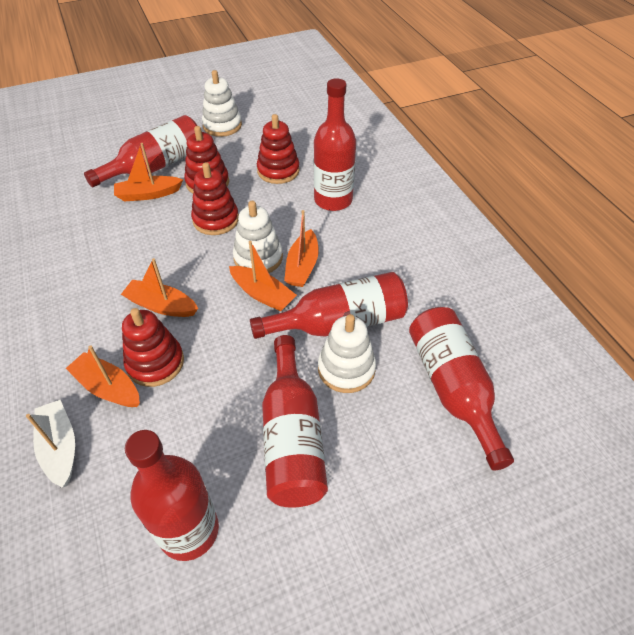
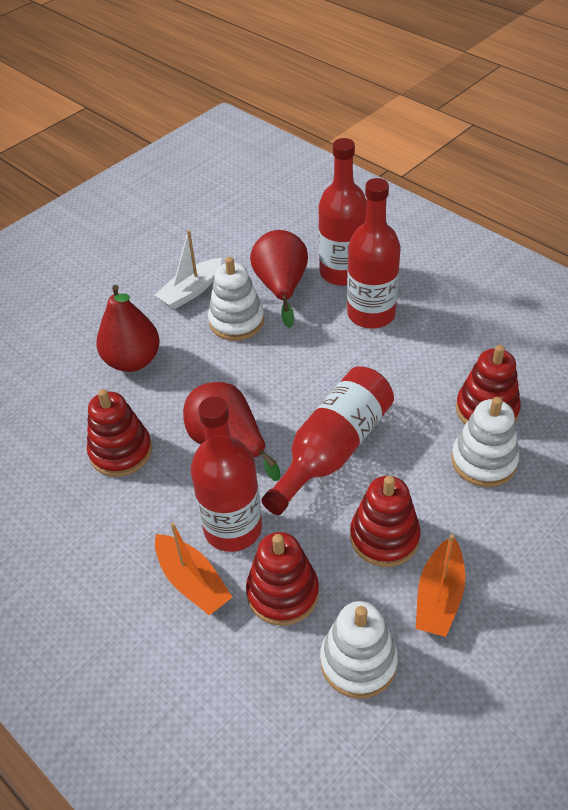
orange boat: [66,346,140,407] [114,143,183,202] [121,258,198,317] [229,241,297,311] [284,210,319,287] = 5 -> [155,523,232,615] [416,534,465,637] = 2
red bottle: [84,115,198,187] [125,430,219,561] [250,272,408,339] [262,335,328,508] [314,78,356,211] [409,307,514,470] = 6 -> [191,397,262,552] [262,366,394,515] [318,138,367,286] [347,178,401,329] = 4
red pear: none = 0 -> [96,285,160,372] [183,382,281,481] [250,230,308,328] = 3

